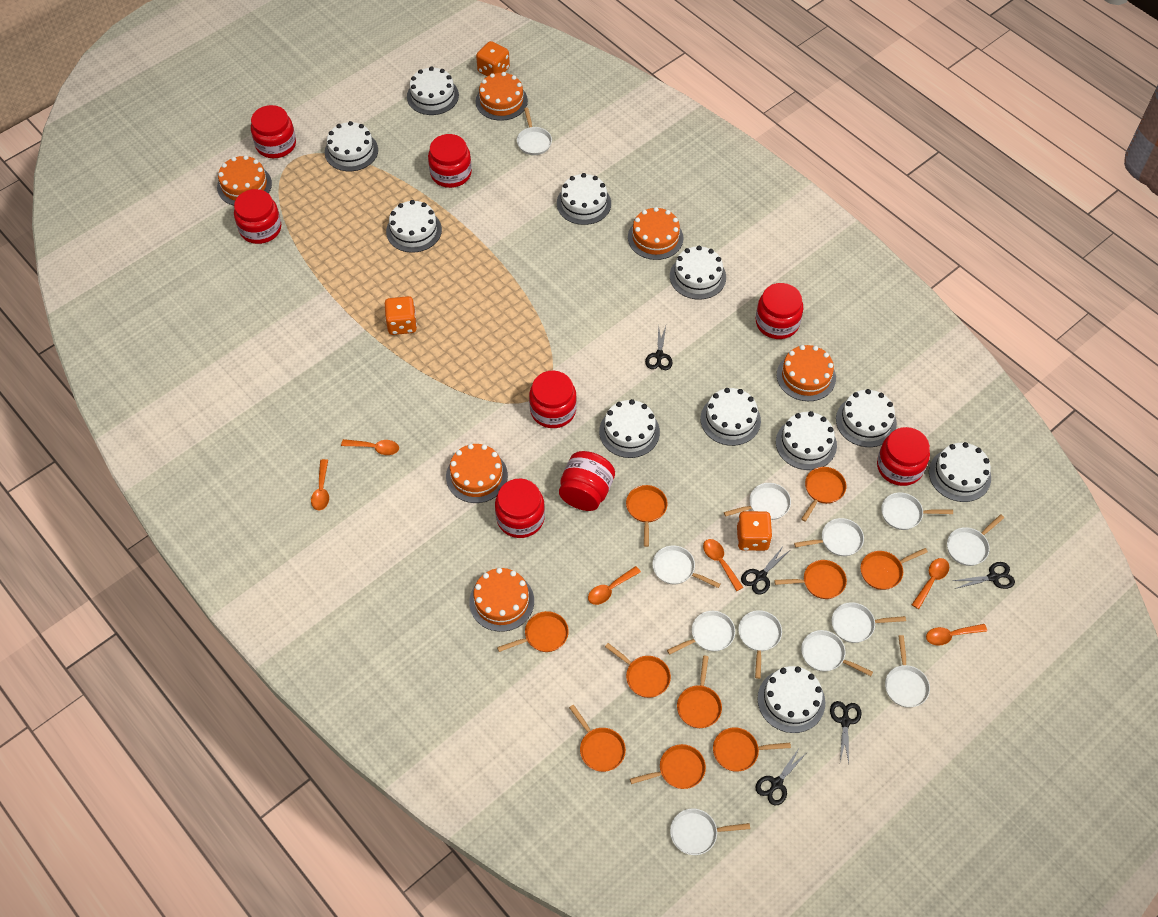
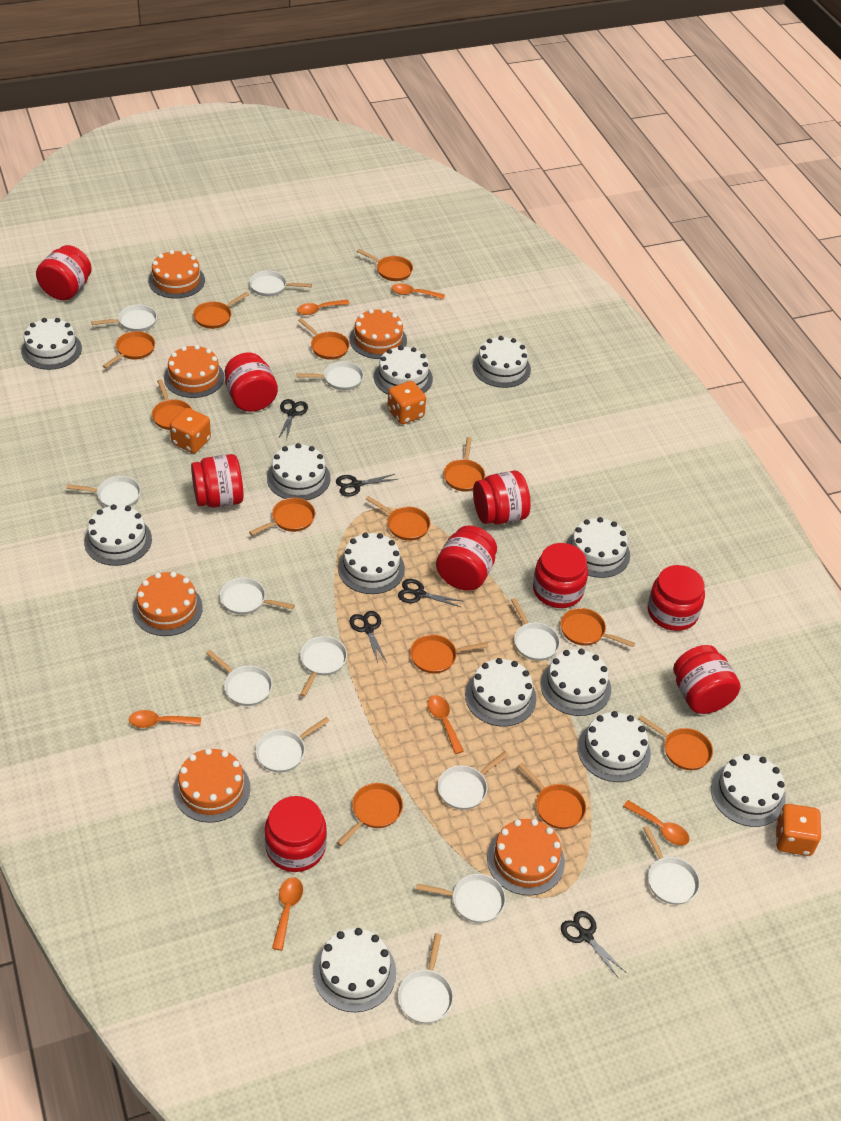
orange pan: [497,611,569,652] [569,705,626,772] [605,643,671,698] [626,485,668,547] [630,744,706,789] [677,656,722,728] [713,727,791,772] [774,560,847,599] [801,467,846,522] [860,548,928,590] = 10 -> [103,331,155,368] [152,379,192,430] [193,292,249,329] [249,498,315,535] [298,318,350,360] [337,783,403,846] [357,249,413,281] [366,496,430,541] [410,634,489,674] [444,437,485,492] [518,763,586,829] [561,608,635,647] [638,715,713,770] = 13
red jar: [234,189,281,244] [251,105,296,158] [428,134,472,188] [495,478,545,538] [529,371,577,428] [559,451,615,511] [756,283,803,339] [877,427,930,486] = 8 -> [36,245,92,301] [191,454,243,508] [225,353,278,412] [264,796,327,872] [436,526,497,591] [473,471,531,525] [533,543,588,608] [648,565,705,631] [673,645,741,714] = 9
white cake: [325,121,378,171] [386,200,442,253] [407,67,459,115] [557,173,611,225] [599,399,660,458] [670,246,726,300] [700,388,761,446] [757,666,825,733] [776,411,837,470] [836,389,897,447] [929,442,991,502] = 11 -> [21,318,82,370] [84,504,152,566] [267,443,331,500] [313,928,396,1012] [338,533,405,594] [374,346,433,395] [465,658,537,726] [473,336,531,388] [540,649,611,716] [566,517,630,578] [577,711,651,782] [711,754,786,827] = 12
white pan: [517,107,552,155] [652,545,721,588] [667,611,735,654] [670,809,750,855] [724,483,791,520] [738,610,782,679] [794,518,864,556] [801,630,873,676] [832,602,906,643] [881,492,953,530] [885,635,930,708] [947,514,1004,566] = 12 -> [66,476,141,507] [91,304,157,332] [206,650,272,706] [220,577,295,615] [249,270,312,297] [255,717,330,772] [297,361,364,390] [300,636,347,697] [398,933,454,1023] [416,874,506,923] [438,751,509,810] [511,598,560,661] [643,826,700,905] = 13

